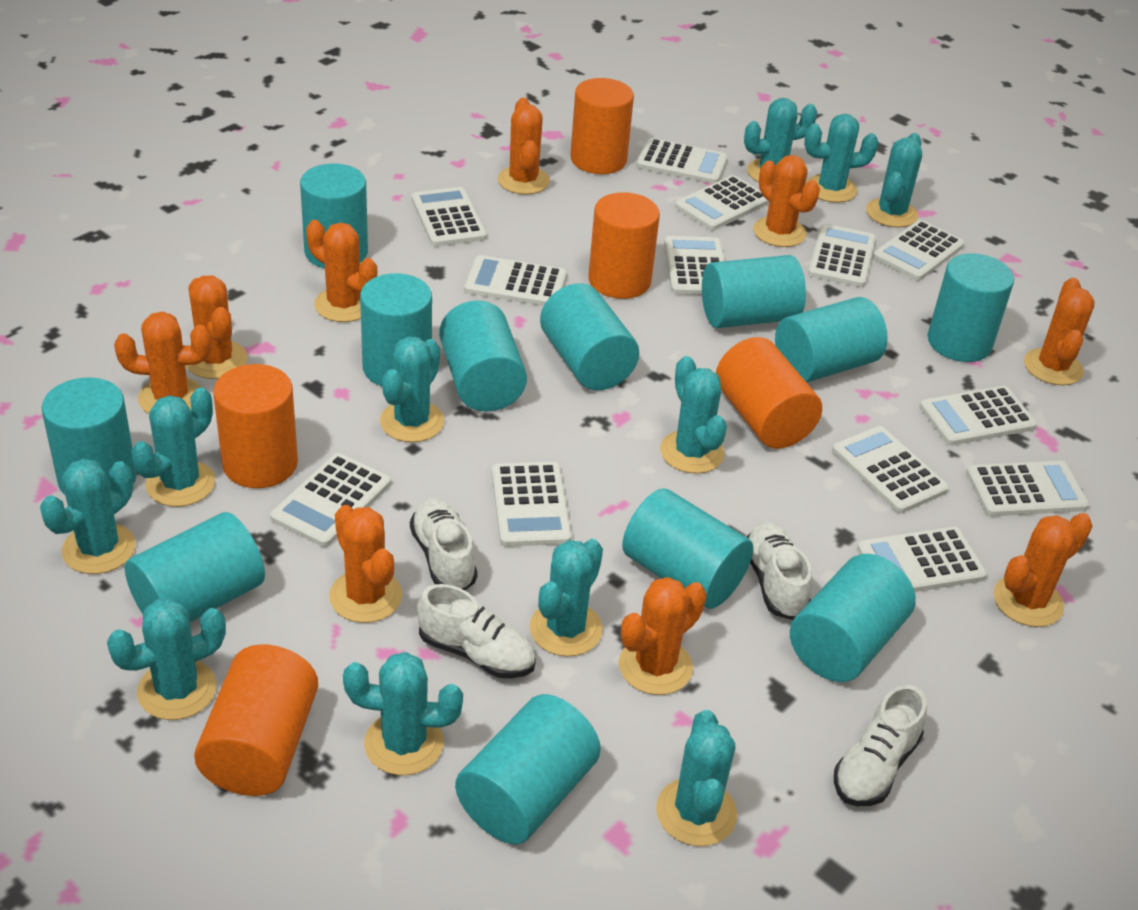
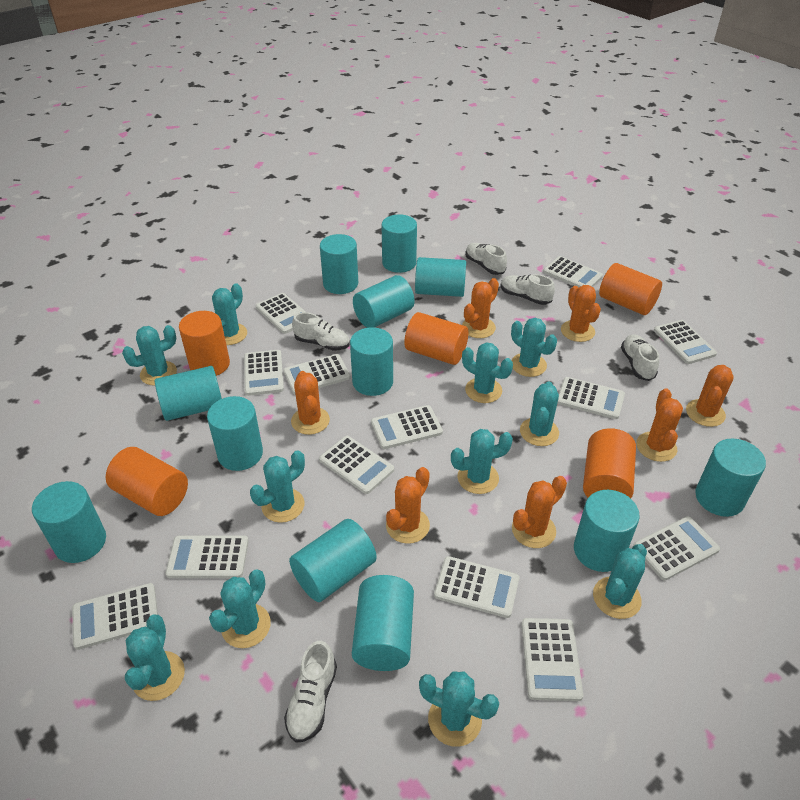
orange cactus: [114,312,212,414] [185,276,247,379] [306,220,377,322] [329,505,402,623] [498,98,550,195] [619,577,707,695] [753,155,820,247] [993,513,1093,627] [1024,278,1095,385] = 9 -> [291,371,330,435] [386,467,430,544] [462,278,499,338] [512,476,567,548] [561,285,601,342] [636,388,683,462] [686,365,734,427] = 7
white shoe: [410,498,478,590] [417,584,536,678] [747,522,812,620] [834,685,927,806] = 4 -> [284,641,337,743] [292,312,350,351] [465,243,507,275] [501,274,555,305] [621,334,659,381] = 5

